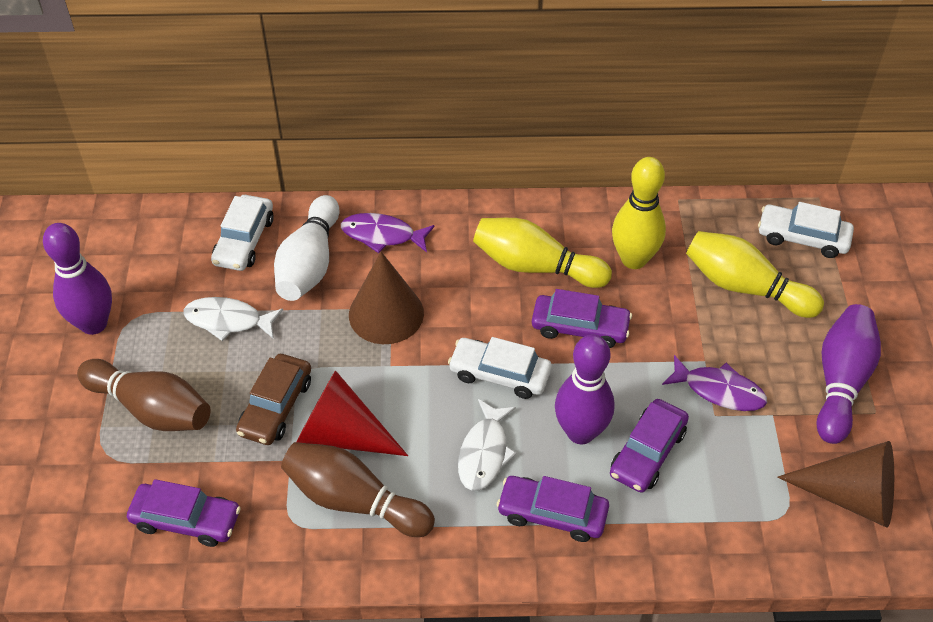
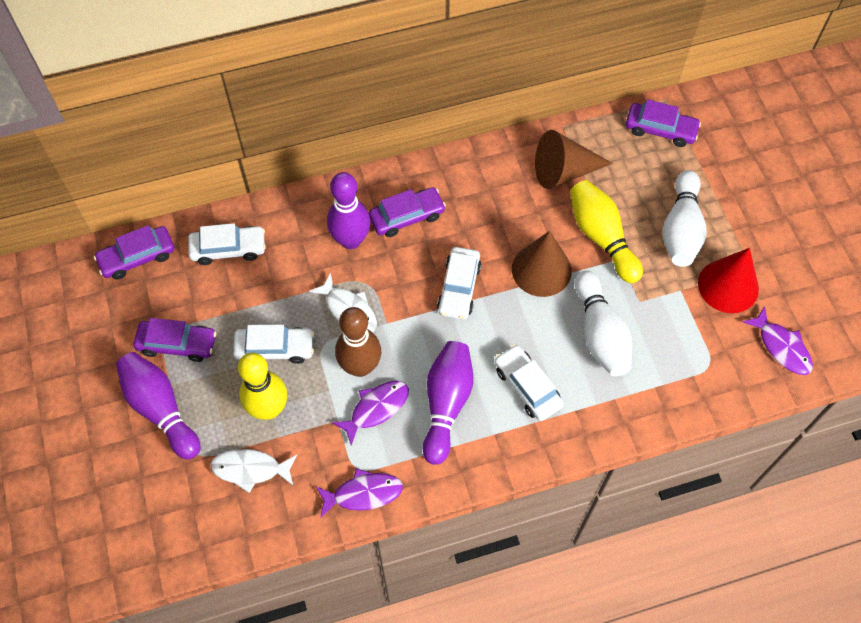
brown bowling pin: [77,359,211,431] [281,442,435,537] = 2 -> [335,307,381,377] = 1
brown car: [236,354,311,445] = 1 -> none = 0
purple fish: [341,213,435,253] [662,355,767,411] = 2 -> [316,468,403,518] [332,381,409,445] [742,306,813,375] = 3
white bowling pin: [274,195,340,301] = 1 -> [575,270,632,376] [662,170,707,267] = 2
white car: [211,195,274,271] [448,337,552,399] [758,202,854,258] = 3 -> [188,223,266,265] [233,324,314,364] [437,247,481,320] [494,344,564,421] = 4
yellow bowling pin: [473,218,612,288] [612,157,666,269] [686,231,824,318] = 3 -> [238,353,287,420] [570,180,643,283] = 2

